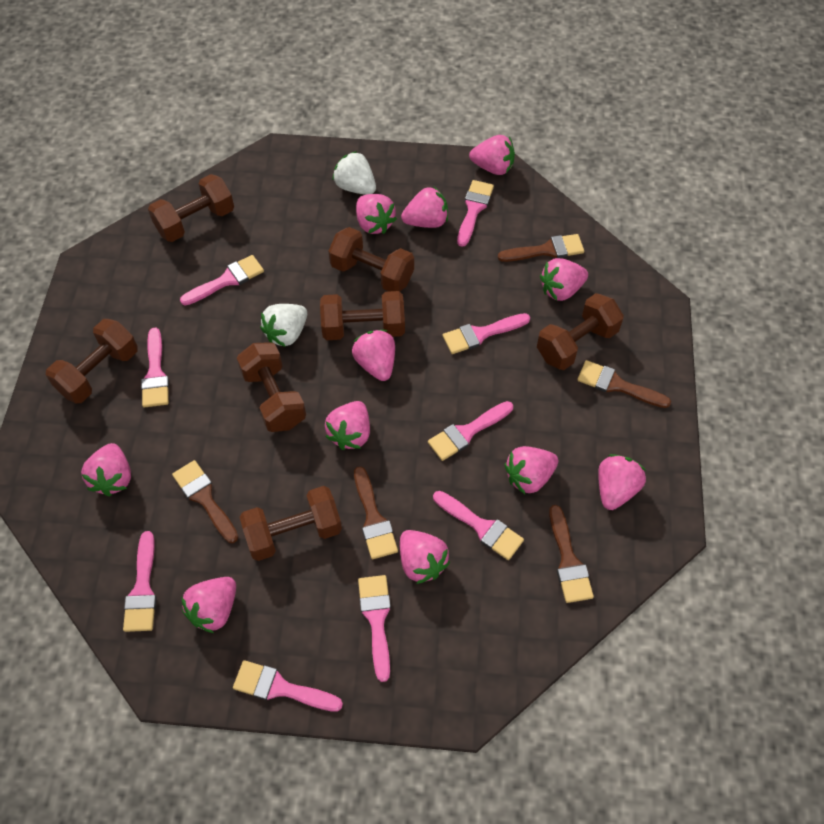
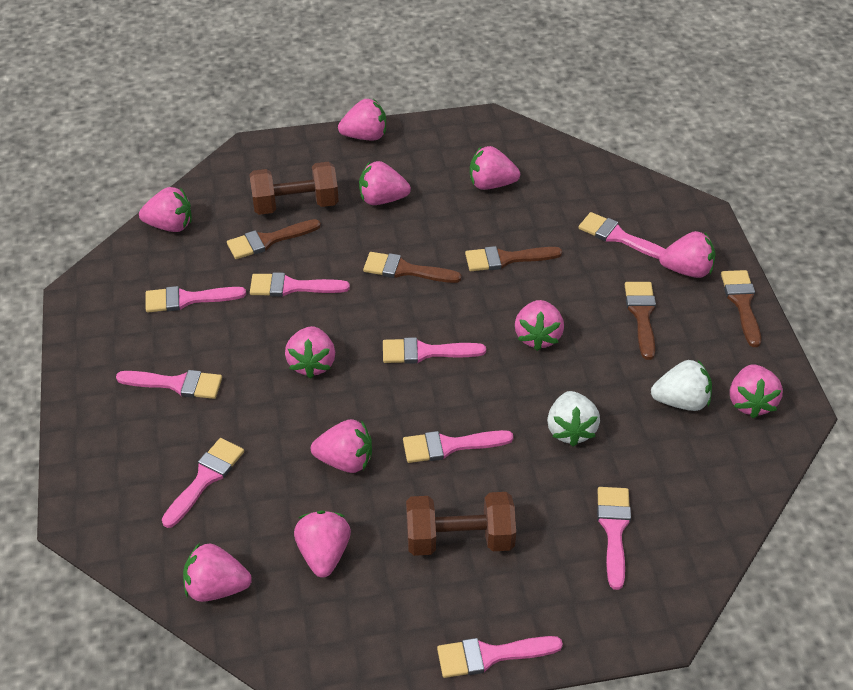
brown dumbbell: [46,319,138,404] [148,174,234,242] [237,342,306,432] [240,486,342,561] [320,291,405,340] [329,227,414,292] [537,293,624,370] = 7 -> [249,162,339,215] [406,492,516,556] = 2

